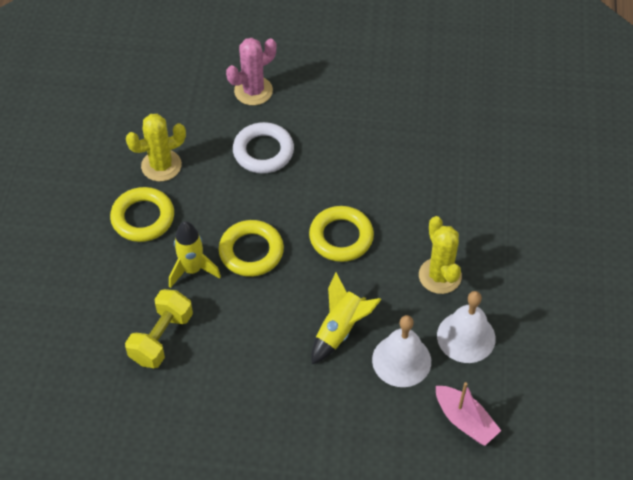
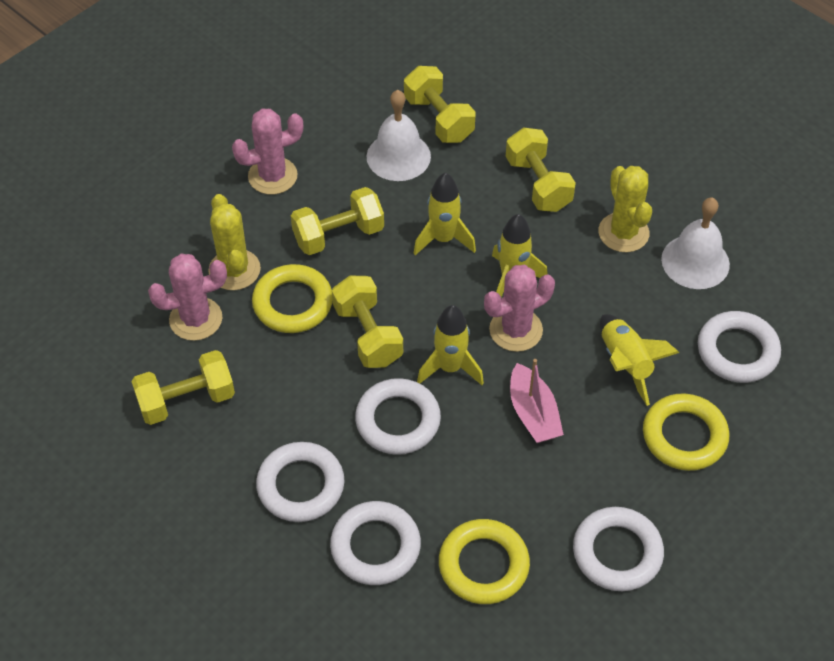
pink cactus: [226,38,276,105] = 1 -> [148,254,227,341] [232,109,303,195] [484,265,555,352] = 3
white ring: [233,122,294,174] = 1 -> [256,442,344,522] [330,501,421,585] [355,378,441,455] [573,507,664,591] [698,311,781,383] = 5
yellow dumbbell: [125,289,193,368] = 1 -> [131,350,235,425] [291,187,384,255] [332,276,403,368] [404,66,476,143] [506,127,576,212] = 5
yellow rocket: [169,221,221,288] [311,272,381,364] = 2 -> [413,172,476,255] [417,305,484,385] [492,214,548,297] [600,314,679,406] = 4

